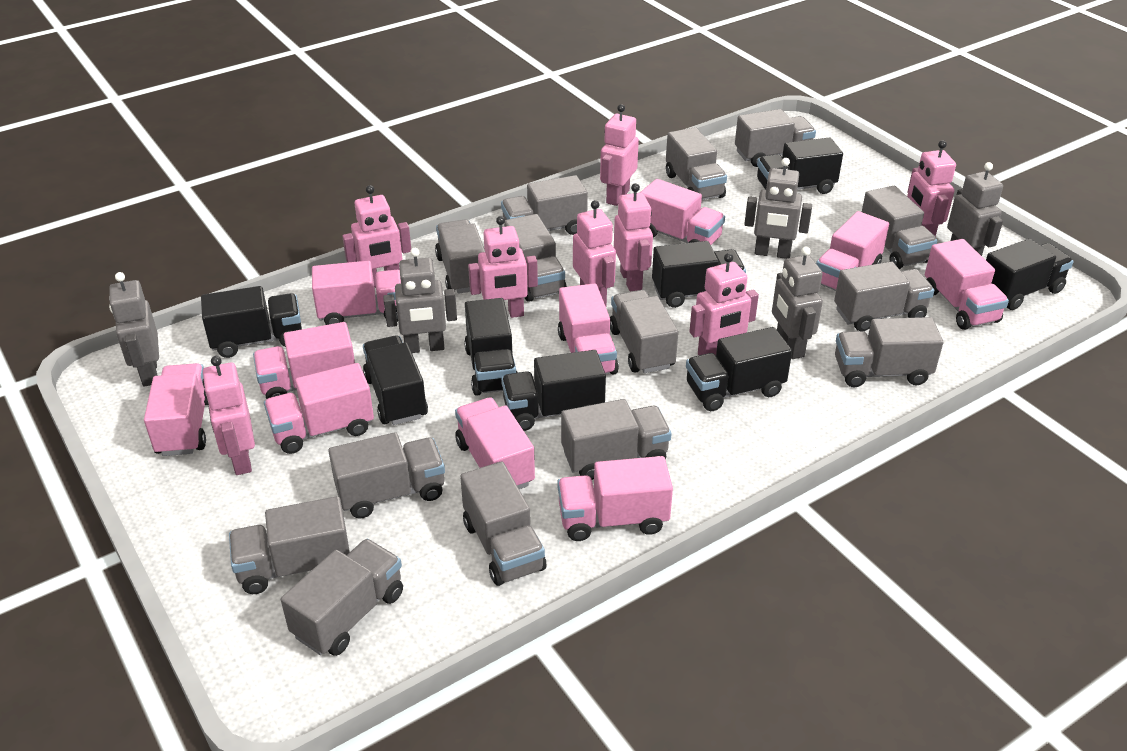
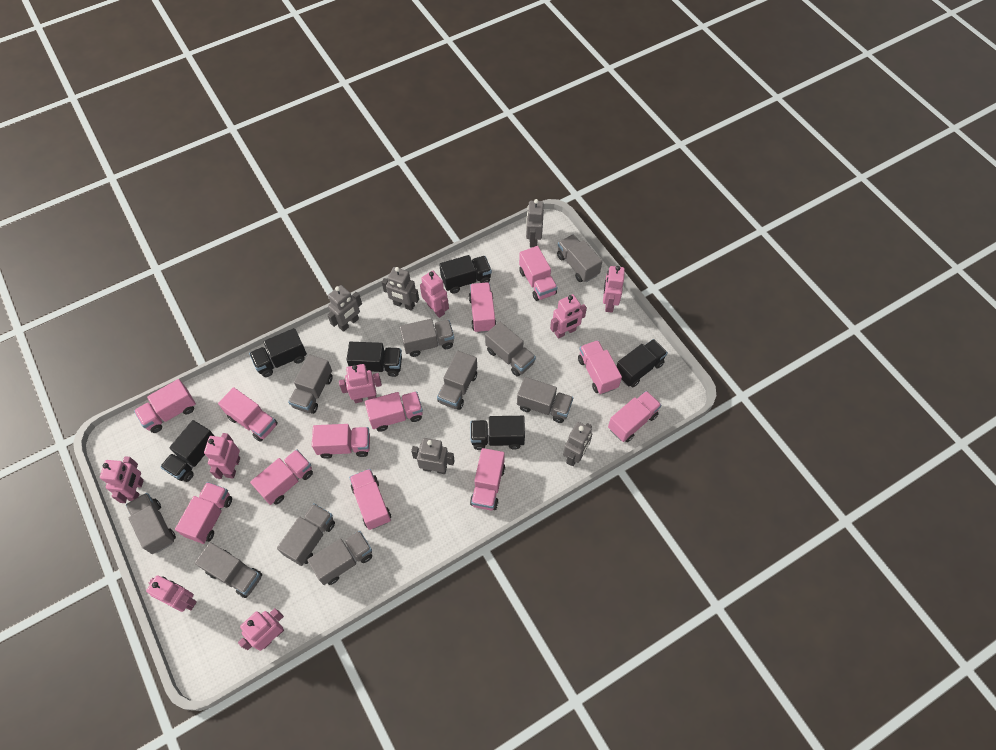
black truck: [201,286,302,358] [363,335,428,425] [464,298,518,396] [501,350,606,431] [652,241,746,308] [686,327,792,411] [757,137,843,194] [986,239,1074,310] = 8 -> [160,420,214,482] [249,328,307,377] [347,342,402,377] [439,255,492,294] [471,416,525,450] [617,339,668,387] = 6
grey truck: [229,496,350,594] [281,539,403,656] [328,432,445,519] [435,219,485,294] [460,461,546,586] [501,175,588,235] [504,214,567,302] [561,399,672,480] [610,290,678,373] [666,127,727,200] [735,109,816,167] [834,262,934,331] [835,317,943,388] [862,186,937,269] = 14 -> [126,493,176,554] [195,542,262,598] [277,503,335,566] [288,354,333,414] [307,531,372,585] [400,319,454,357] [437,351,477,410] [485,322,536,377] [517,377,573,423] [557,234,602,282] = 10
pink truck: [144,363,209,456] [253,322,355,399] [264,363,374,454] [312,261,401,325] [455,397,535,489] [557,456,673,541] [558,283,619,374] [640,179,725,245] [816,211,889,291] [925,239,1009,330] = 10 -> [134,379,196,433] [175,482,232,544] [218,387,278,442] [250,449,313,505] [312,424,370,459] [349,469,391,530] [365,391,423,432] [469,282,497,333] [470,448,505,510] [519,246,557,301] [578,340,622,394] [608,391,662,442] = 12

